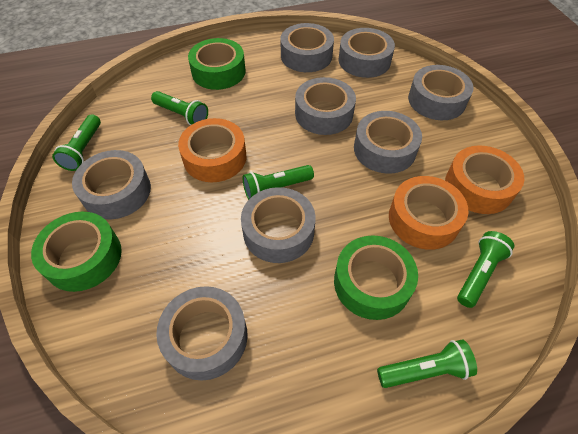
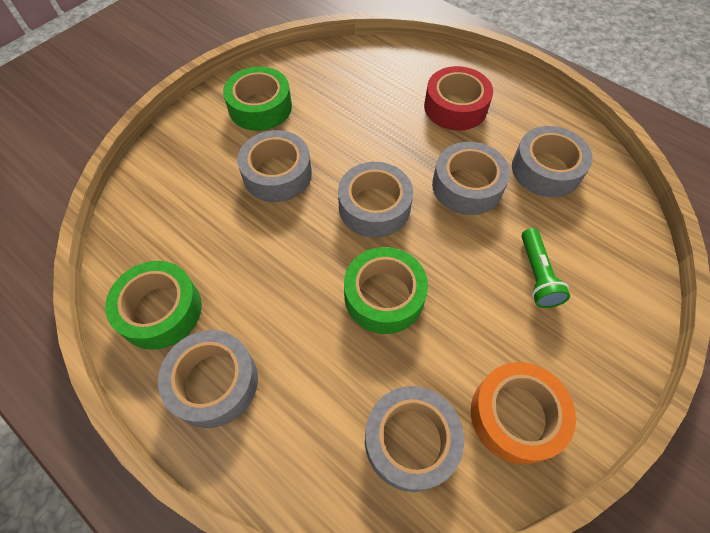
green flashlight: [52,114,101,171] [151,91,208,125] [243,165,314,200] [377,340,477,388] [457,231,515,308] = 5 -> [521,228,570,308] = 1
grey tape: [72,150,151,220] [156,286,248,381] [241,187,316,263] [280,23,334,72] [295,77,356,135] [338,28,395,78] [354,111,422,174] [408,65,474,120] = 8 -> [158,330,258,428] [237,130,312,202] [338,162,413,238] [365,386,464,492] [432,142,510,215] [512,126,593,197] = 6
orange tape: [178,118,246,182] [389,176,468,250] [445,145,524,214] = 3 -> [471,362,576,465] = 1
red tape: none = 0 -> [424,66,493,131] = 1

